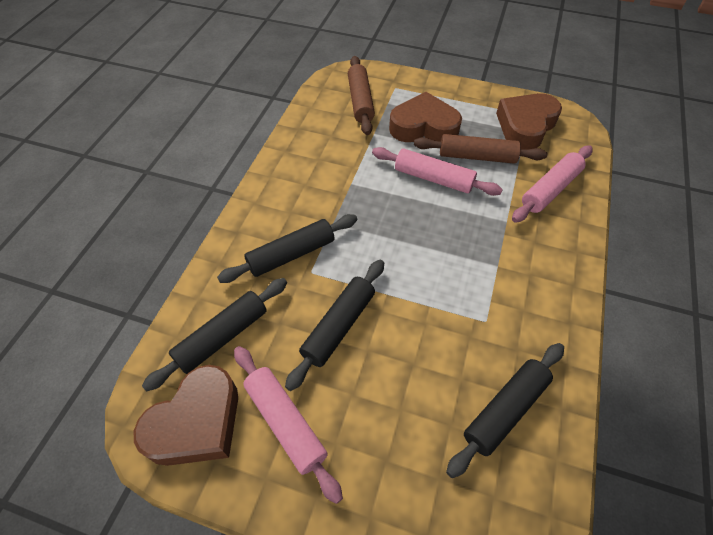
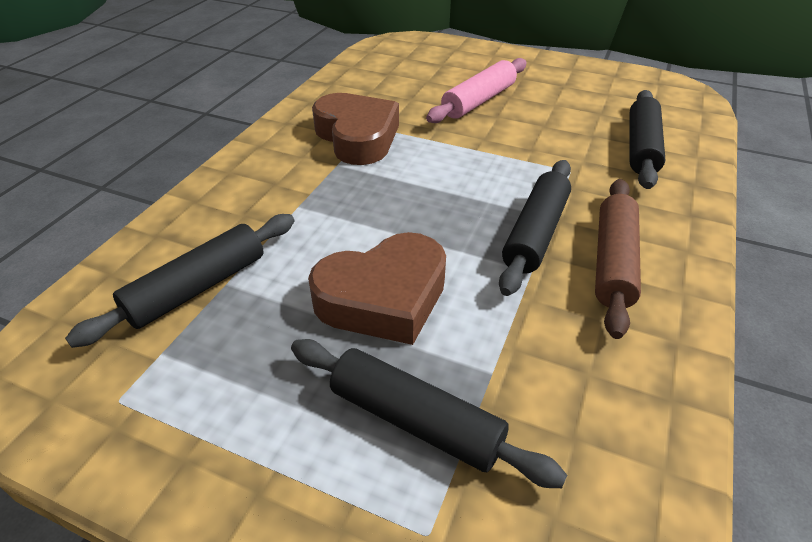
brown heart: [134,365,238,466] [389,92,462,142] [496,93,562,149] = 3 -> [308,232,446,345] [312,93,399,165] = 2
brown rolling pin: [348,56,375,135] [414,134,547,164] = 2 -> [595,179,641,339] = 1
pink rolling pin: [234,346,343,504] [372,147,503,196] [512,145,593,223] = 3 -> [426,58,527,123] = 1

